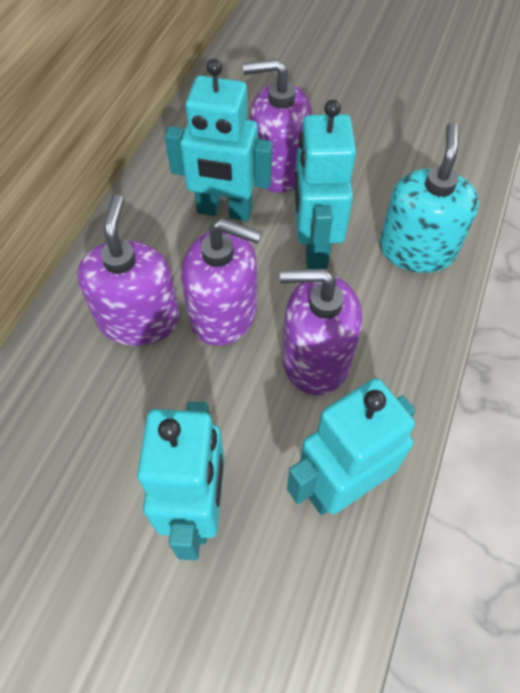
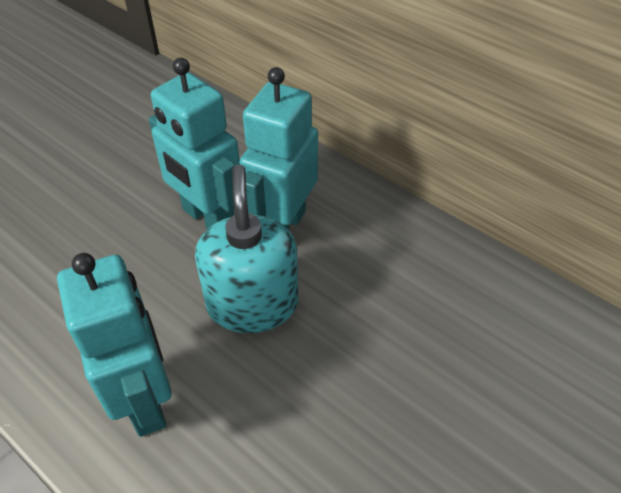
purple soap dispenser: [77,194,179,346] [181,218,262,346] [243,59,312,193] [280,269,362,395] = 4 -> none = 0
turquoise robot: [137,401,224,560] [165,59,273,221] [287,378,415,515] [294,100,356,269] = 4 -> [57,253,172,437] [149,58,240,229] [239,67,318,231] = 3

